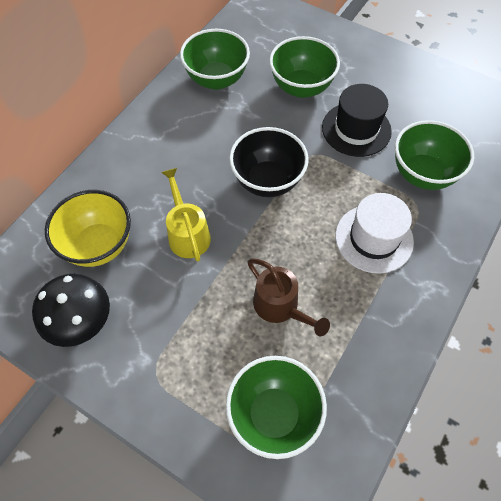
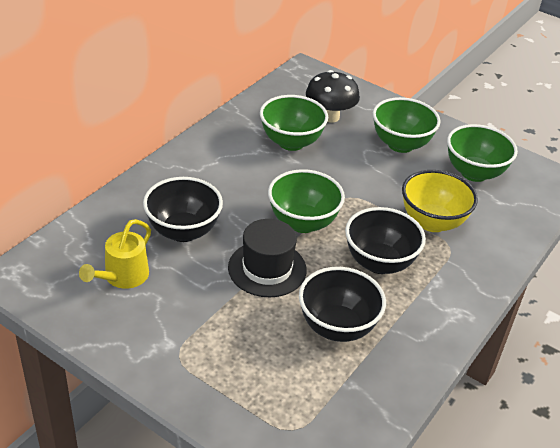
black bowl: [229,127,309,197] = 1 -> [143,177,223,242] [299,267,386,342] [345,207,426,274] = 3
brown watering can: [247,258,330,336] = 1 -> none = 0
white hat: [335,193,414,274] = 1 -> none = 0

